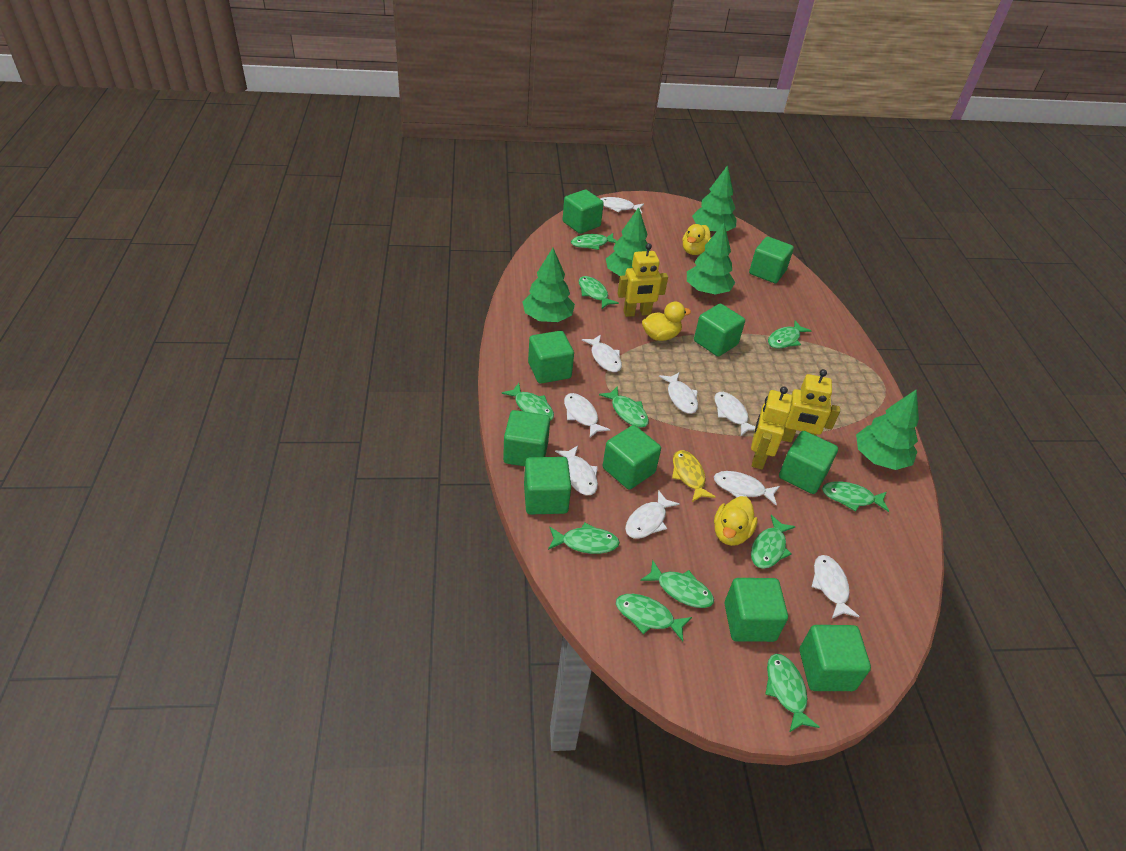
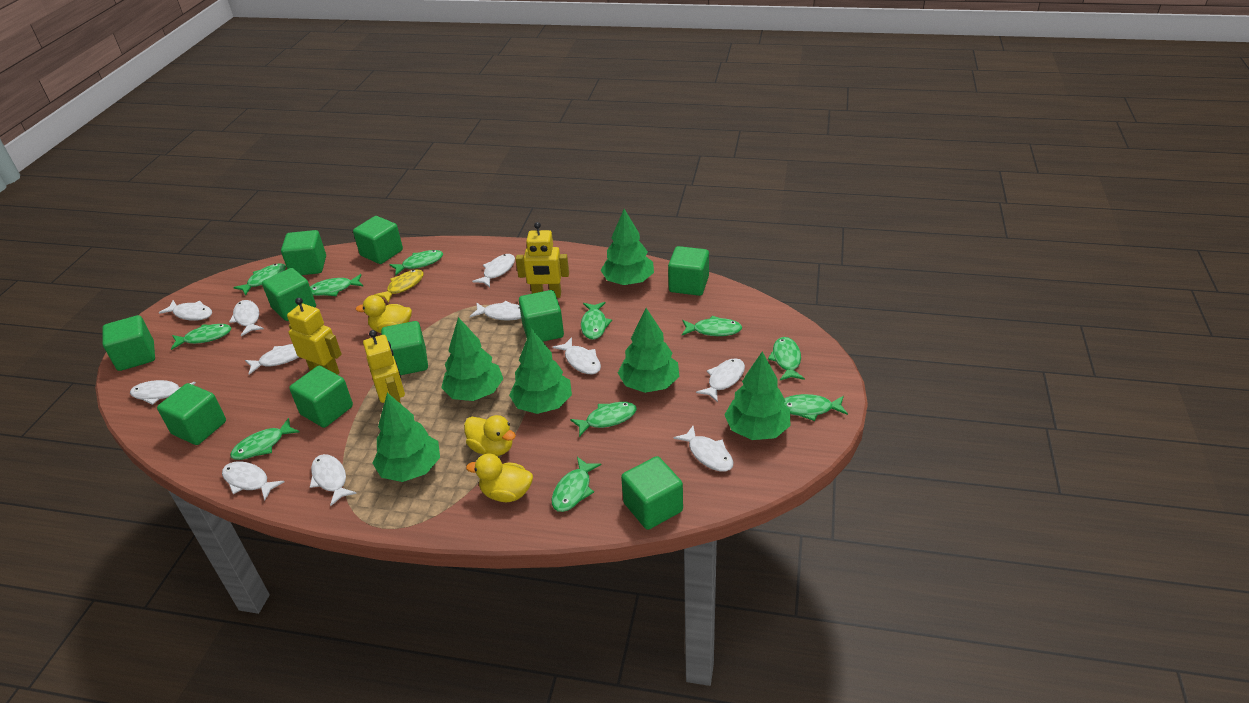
green tree: [522,248,575,322] [606,207,650,276] [687,223,735,295] [692,165,737,234] [856,389,919,470] = 5 -> [373,393,440,482] [441,317,503,401] [509,328,572,414] [600,209,654,285] [618,308,679,393] [725,352,791,440] = 6
white fish: [555,445,598,495] [564,393,610,438] [582,335,622,372] [600,197,644,213] [625,490,680,539] [659,373,698,414] [714,392,755,436] [714,471,780,505] [812,555,860,618] = 9 -> [130,380,196,405] [159,300,212,321] [222,461,285,500] [229,300,264,336] [245,344,299,375] [310,454,357,506] [470,301,521,320] [472,254,515,287] [553,337,601,374] [673,426,733,472] [696,358,745,402] = 11

